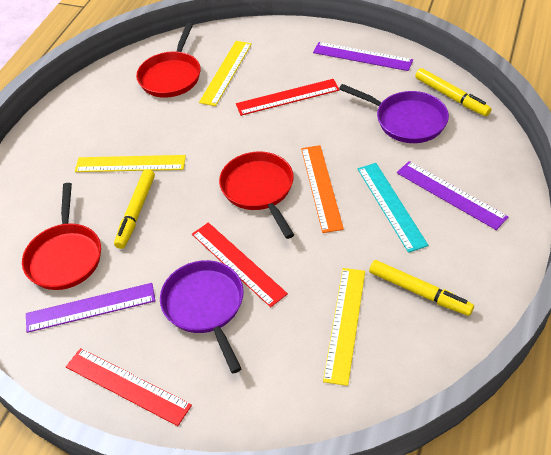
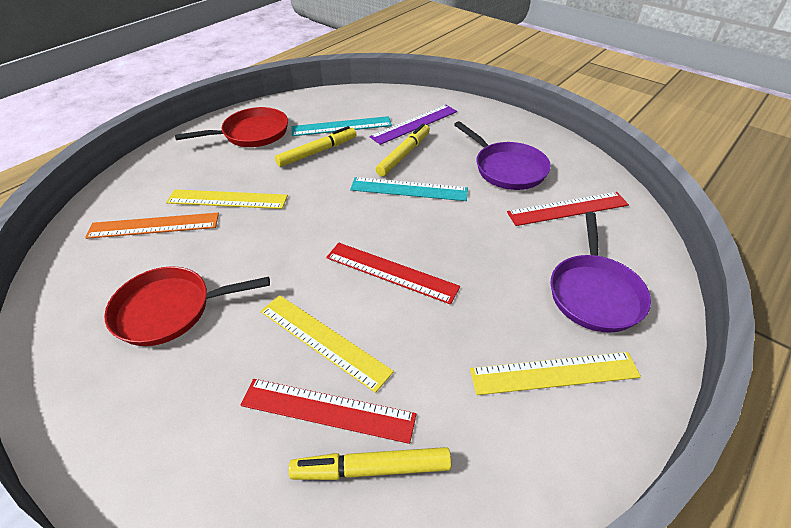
purple ruler: [26,283,155,333] [313,42,413,71] [397,161,508,230] = 3 -> [369,105,457,145] = 1
red pan: [22,183,101,290] [136,22,201,98] [219,152,294,239] = 3 -> [104,266,270,346] [175,107,288,147] = 2
turquoise ruler: [358,163,429,253] = 1 -> [291,116,392,136] [350,177,468,201] = 2

